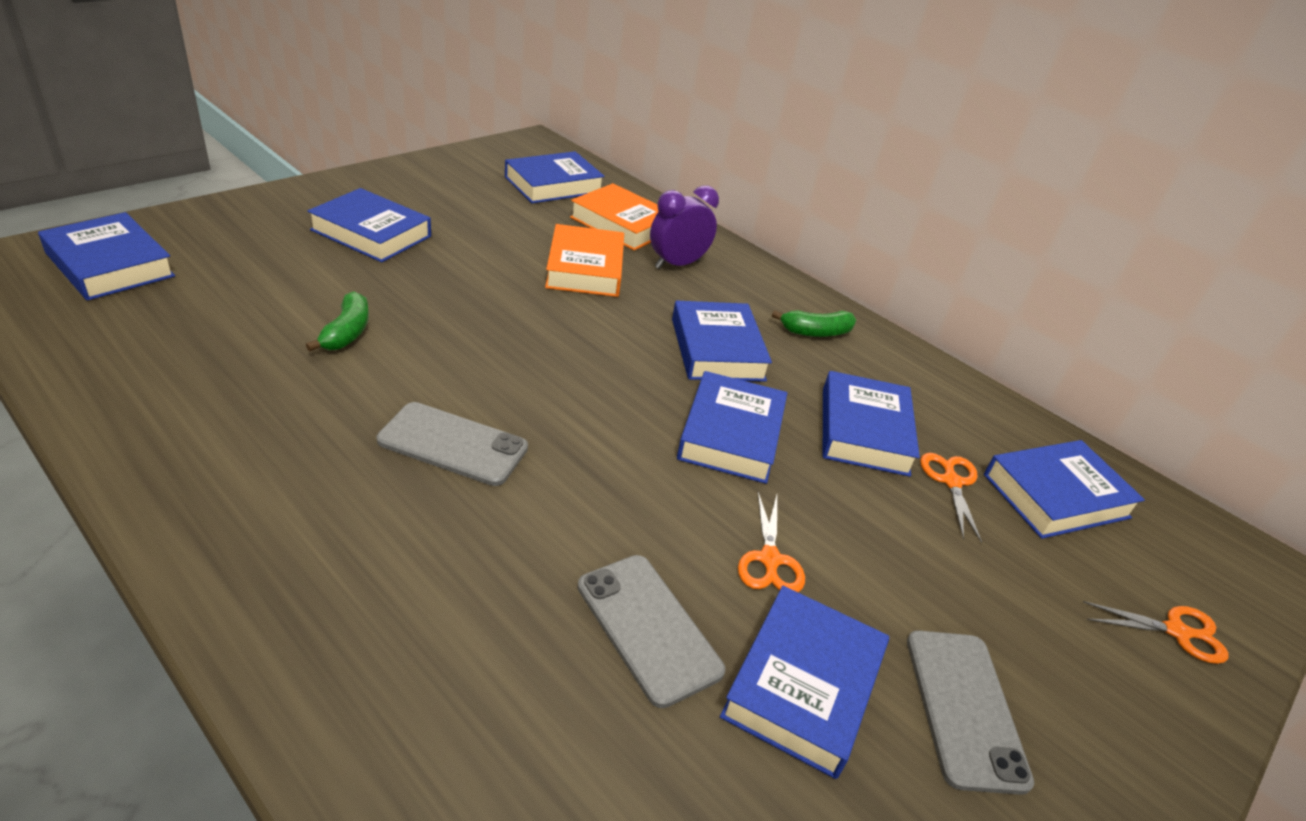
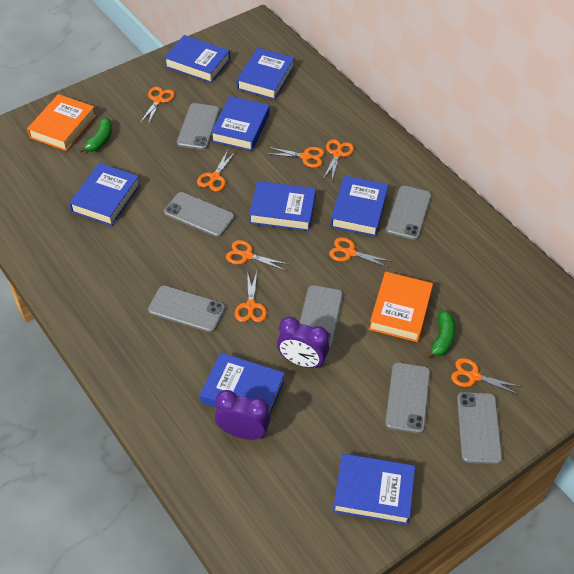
grey phone: [377,402,528,486] [577,555,725,708] [907,630,1034,795] = 3 -> [148,285,225,332] [164,192,235,237] [177,103,220,150] [300,285,343,348] [385,362,430,434] [386,186,432,240] [457,392,502,464] = 7
orange scissors: [738,492,805,592] [920,453,982,543] [1083,601,1229,664] = 3 -> [140,87,175,125] [197,150,236,192] [226,240,287,271] [235,271,267,322] [268,147,324,168] [323,139,354,179] [329,237,393,268] [451,358,522,395] = 8
purple clock: [650,185,719,269] = 1 -> [215,390,270,440] [277,317,329,368] = 2

